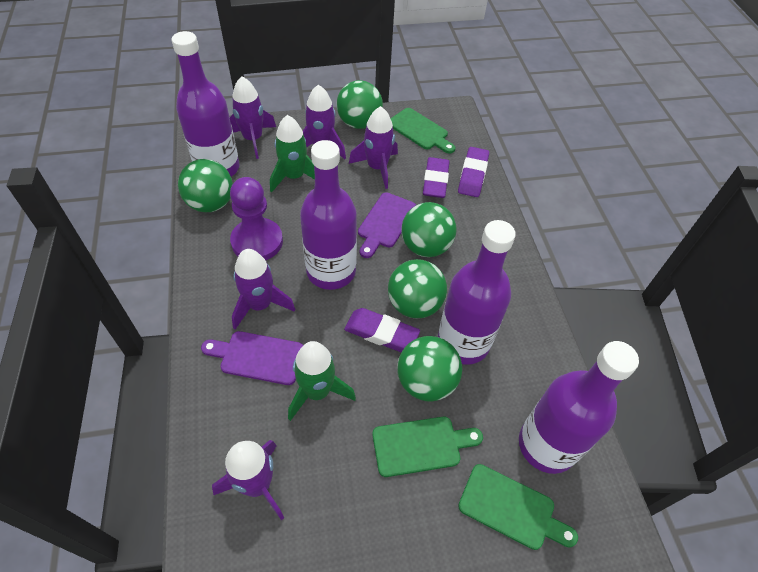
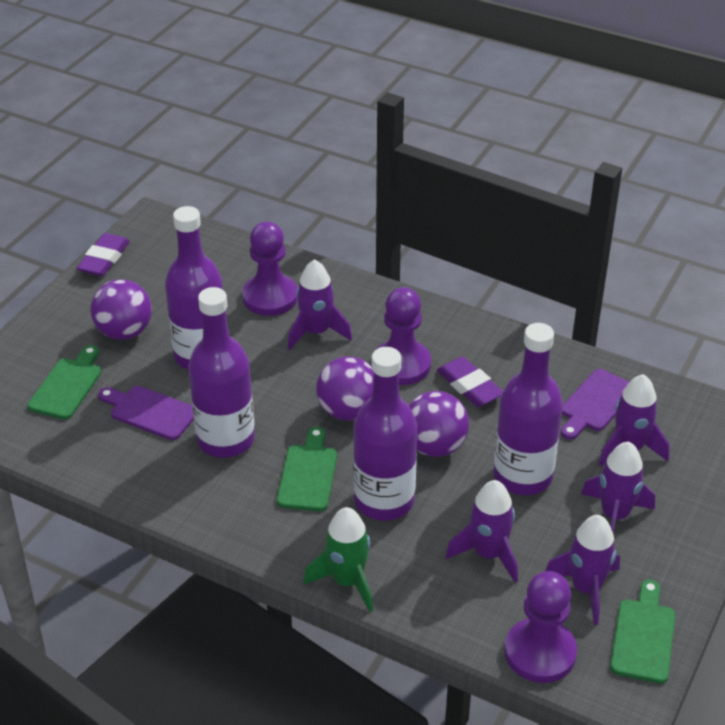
green ball: [178,159,233,212] [337,80,383,129] [388,259,447,318] [397,336,462,401] [402,202,457,257] = 5 -> none = 0
green rocket: [270,115,315,192] [288,341,356,421] = 2 -> [304,507,373,612] = 1
purple ball: none = 0 -> [91,279,152,340] [316,356,374,421] [409,391,469,457] = 3
purple eraser: [344,308,420,352] [423,157,450,198] [458,147,489,197] = 3 -> [77,233,130,276] [437,357,503,407] = 2
purple pawn: [230,177,283,260] = 1 -> [242,221,298,316] [377,287,431,385] [505,571,577,683] = 3

